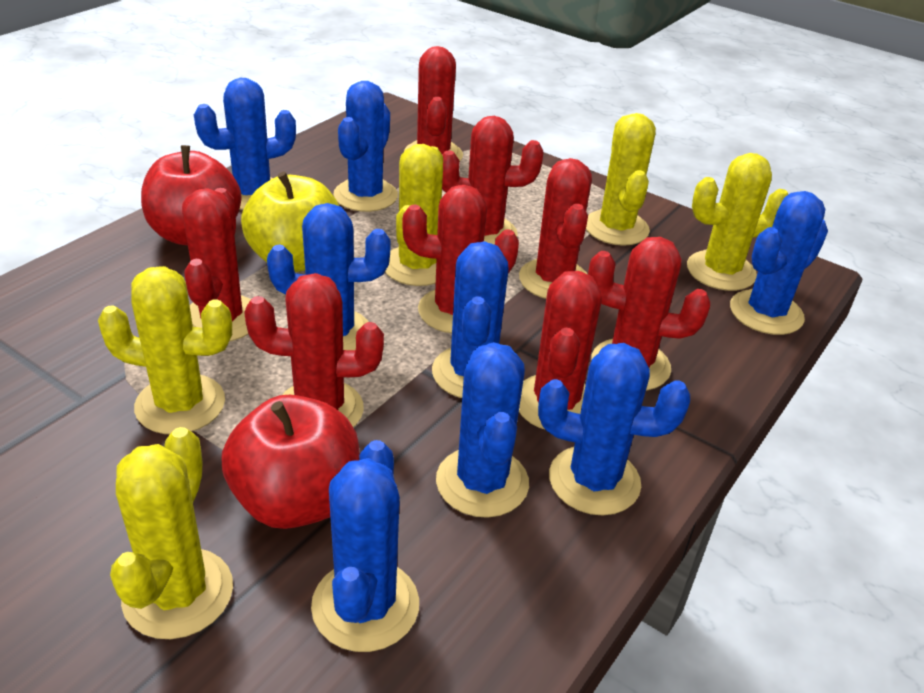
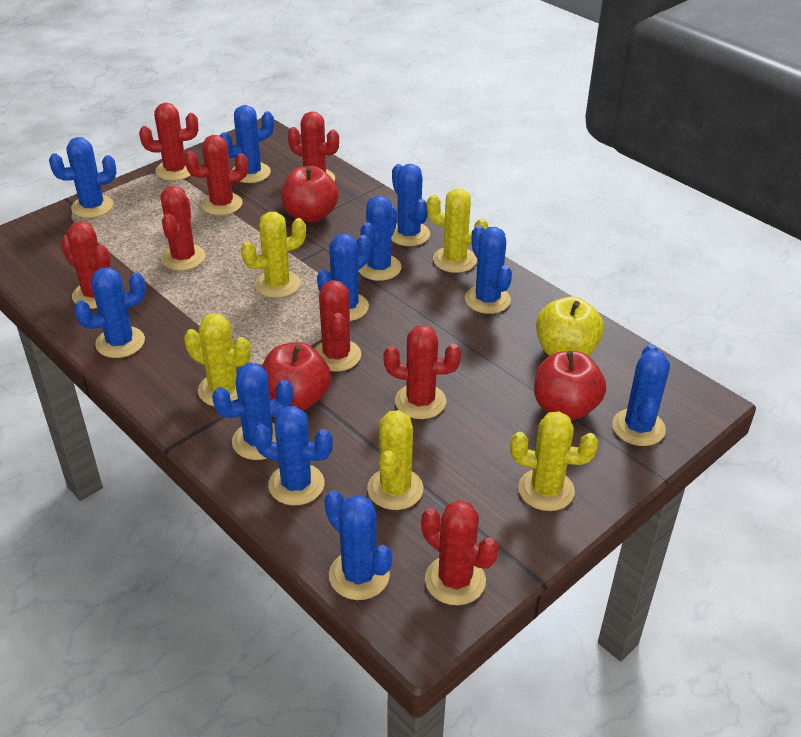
blue cactus: [194,78,296,210] [267,203,391,350] [311,440,419,652] [334,81,398,212] [432,241,509,398] [436,342,529,518] [538,343,690,516] [730,191,828,335] = 8 -> [49,137,116,218] [74,267,146,358] [212,363,293,460] [220,105,274,183] [253,406,333,506] [317,233,371,321] [324,490,392,600] [358,196,402,281] [391,164,430,246] [465,225,512,314] [612,344,670,446] = 11
red apple: [141,145,242,245] [221,395,359,529] = 2 -> [262,342,331,411] [281,166,339,223] [534,351,606,420] = 3

